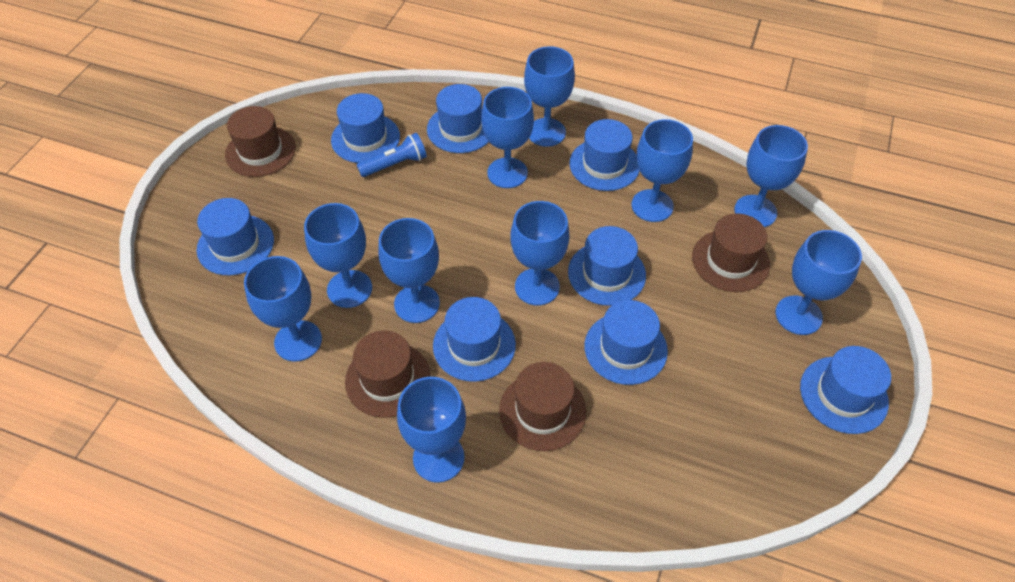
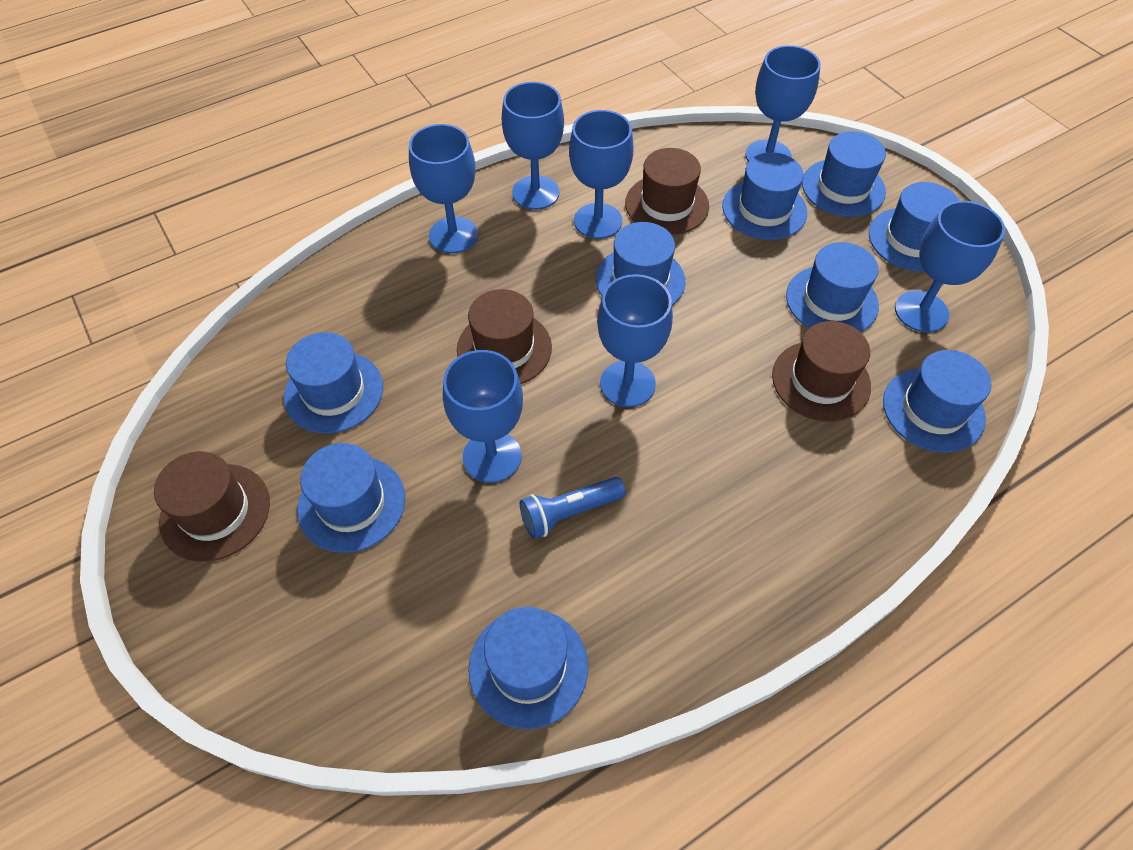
blue goblet: [244,256,322,362] [304,203,372,308] [378,218,440,323] [397,377,466,483] [481,87,534,188] [511,201,569,306] [524,46,575,147] [632,119,693,222] [734,125,808,227] [776,230,862,335] = 10 -> [409,124,478,253] [443,350,523,483] [502,82,564,210] [569,110,633,239] [597,274,673,407] [745,45,821,162] [895,201,1005,332] = 7
blue hat: [197,198,274,275] [331,93,400,163] [427,84,489,153] [433,297,516,382] [568,226,646,306] [569,119,639,191] [584,300,668,385] [800,346,891,434] = 8 -> [284,332,383,434] [297,443,405,553] [468,607,588,729] [596,222,685,305] [722,153,807,240] [786,242,879,332] [802,131,886,217] [869,182,959,272] [883,350,991,453] = 9

